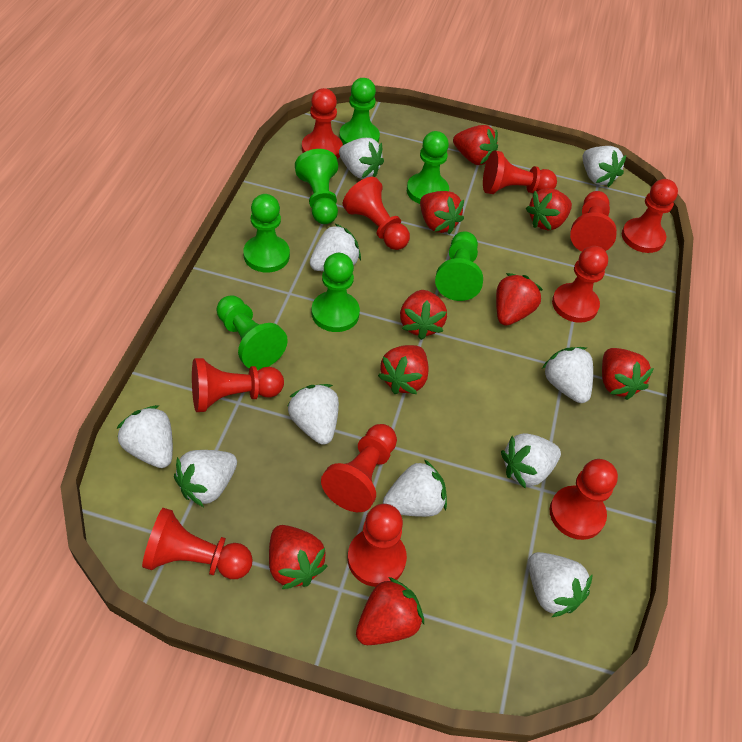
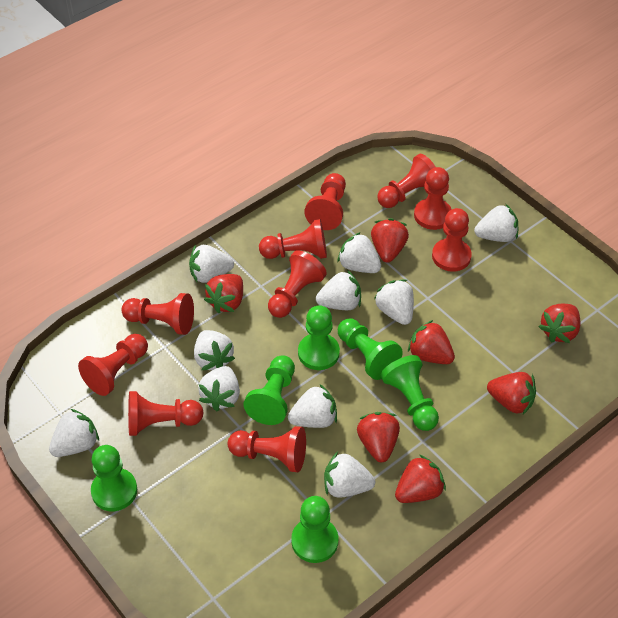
green pawn: [216,295,288,370] [243,194,290,272] [295,149,338,224] [311,253,360,332] [339,78,380,145] [407,131,449,204] [435,231,483,301] = 7 -> [91,445,137,511] [244,355,295,425] [291,496,338,563] [298,305,340,370] [338,318,403,380] [381,355,439,431] = 6
red pawn: [142,508,253,579] [192,358,284,412] [302,88,343,159] [321,424,397,512] [343,177,410,250] [348,504,407,587] [483,150,557,194] [550,459,618,540] [552,246,608,323] [570,191,617,252] [622,179,678,253] = 11 -> [78,334,148,396] [122,293,194,335] [128,391,203,436] [228,426,306,472] [259,219,327,259] [268,250,327,318] [304,173,346,230] [377,154,436,208] [414,167,452,230] [432,208,472,272] = 10
red strawberry: [269,525,327,589] [356,577,424,645] [378,345,429,394] [400,290,447,340] [420,191,464,234] [453,125,498,165] [496,273,543,326] [526,188,572,230] [602,348,654,400] = 9 -> [204,274,243,313] [357,412,400,462] [371,218,409,262] [395,454,446,503] [408,320,455,364] [487,372,536,414] [539,304,581,343] = 7

